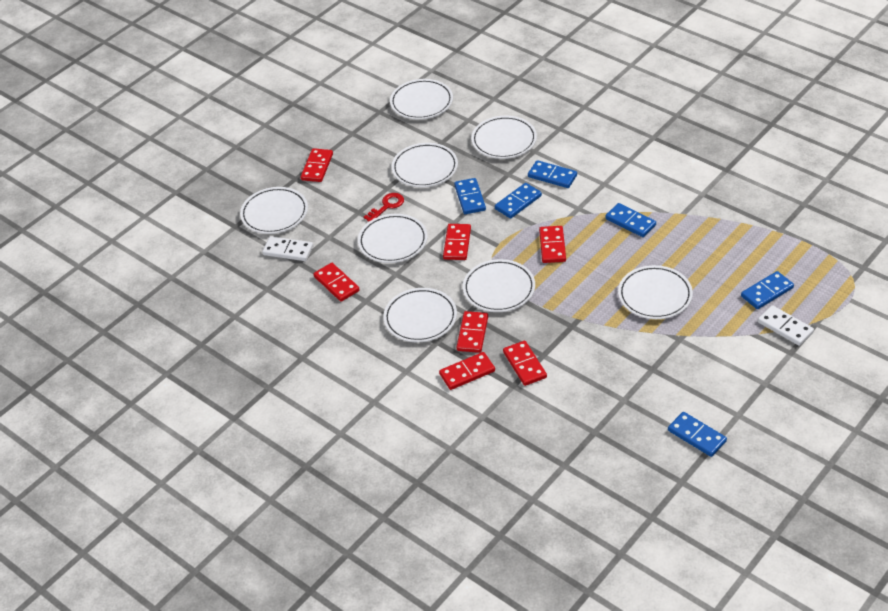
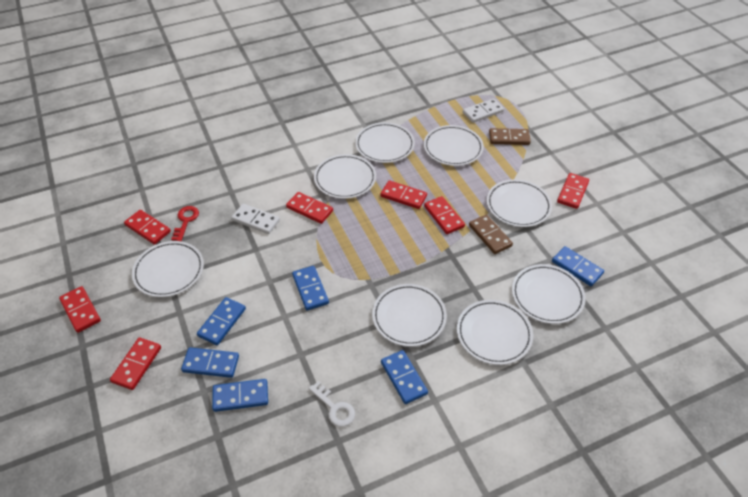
brown domino: none = 0 -> [469,215,513,254] [489,128,531,145] = 2
white key: none = 0 -> [309,381,355,427] = 1

